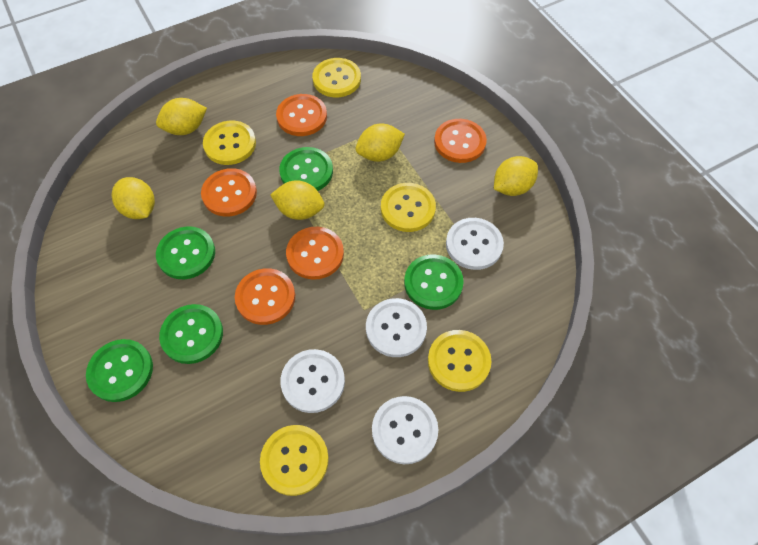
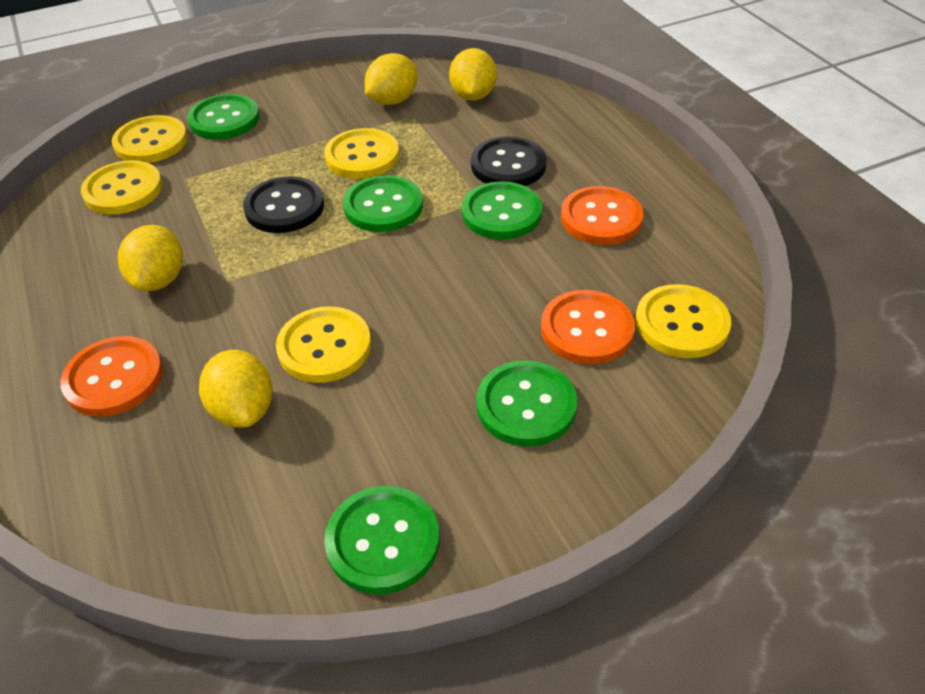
black button: none = 0 -> [243,176,324,233] [471,136,547,186] = 2
orange button: [201,168,257,217] [235,268,295,325] [276,94,327,136] [286,227,344,280] [434,119,487,163] = 5 -> [60,336,163,417] [541,290,635,364] [561,186,644,245] = 3
white button: [280,349,345,413] [366,298,427,357] [372,396,438,464] [446,218,504,270] = 4 -> none = 0
yellow lemon: [112,177,155,219] [156,98,207,135] [270,180,324,220] [355,123,405,162] [494,156,538,196] = 5 -> [118,225,183,291] [199,350,273,428] [364,53,418,105] [449,48,497,101] = 4

